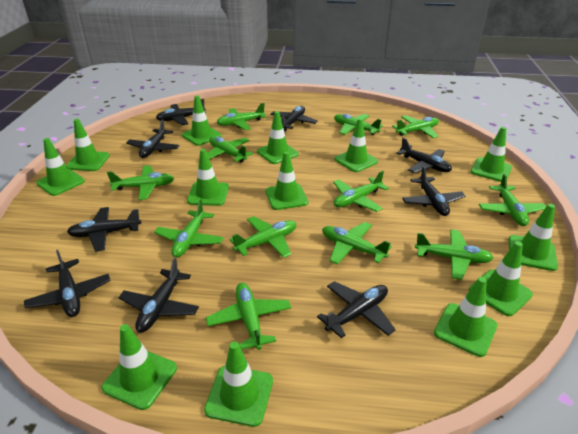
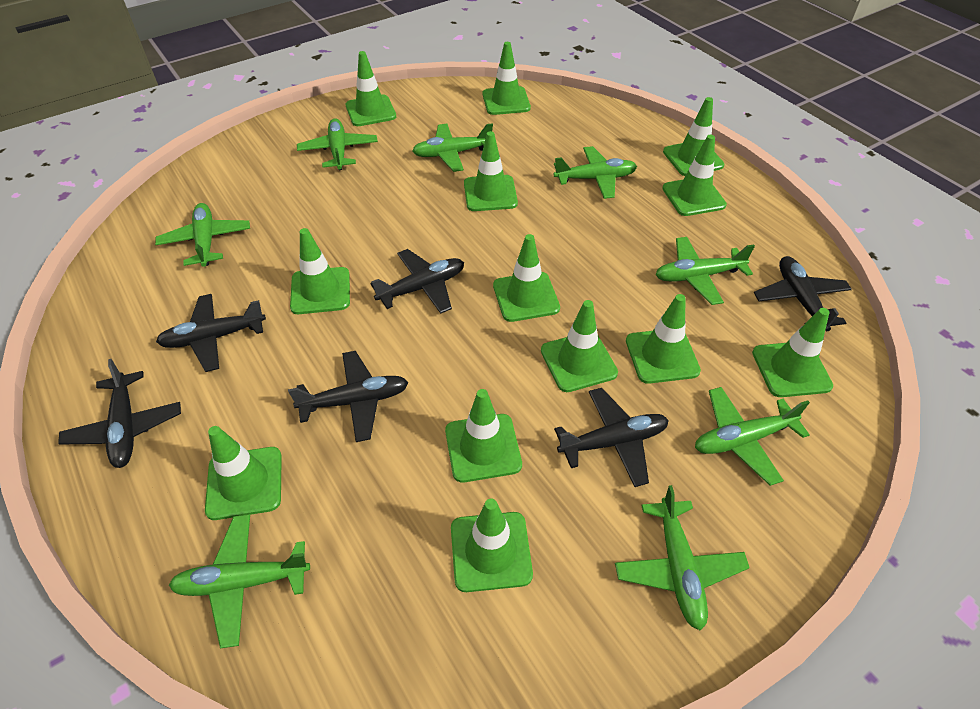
black plane: [24,250,111,317] [67,207,141,252] [118,258,199,333] [126,119,179,158] [156,99,206,125] [270,106,318,131] [317,281,396,338] [396,138,452,173] [402,166,466,216] = 9 -> [58,359,181,468] [156,294,266,372] [288,351,408,442] [370,249,464,314] [554,388,669,487] [754,256,852,331] = 6
green plane: [107,165,174,200] [154,199,224,257] [206,283,291,350] [207,136,253,162] [216,103,266,130] [229,216,296,258] [322,222,392,265] [333,171,389,212] [334,114,383,135] [392,115,439,138] [415,230,494,280] [479,174,546,226] = 12 -> [155,203,250,267] [169,514,310,648] [297,118,378,170] [412,123,493,172] [554,146,637,199] [615,485,750,631] [655,237,755,305] [695,387,810,486] = 8

